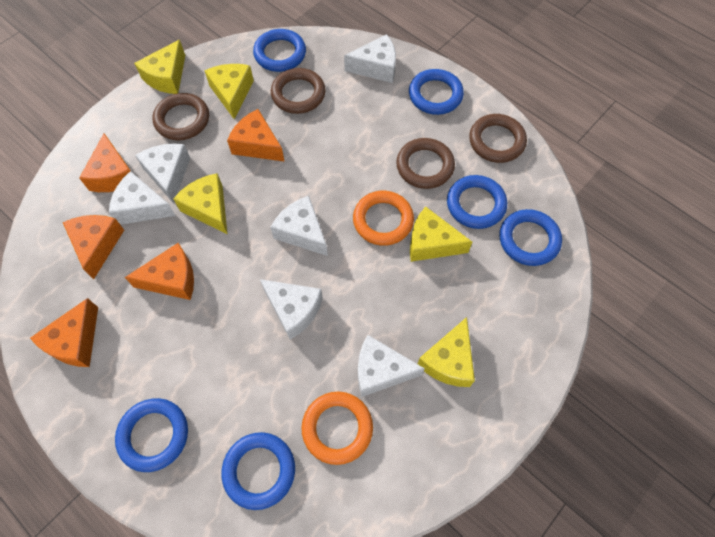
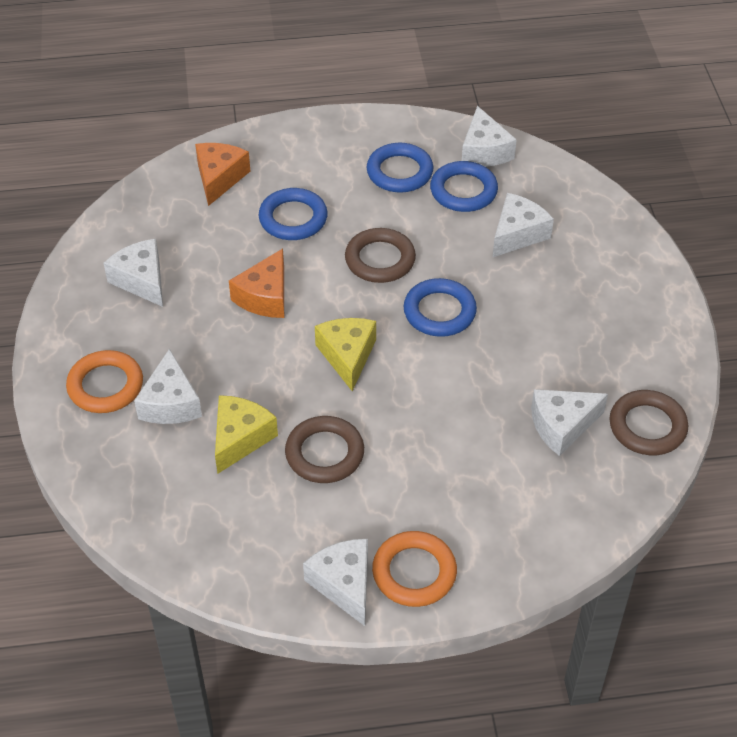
blue ring: [115,398,188,472] [221,432,295,510] [253,29,306,72] [409,69,464,115] [447,175,507,229] [499,209,562,266] = 6 -> [259,188,328,240] [367,143,433,193] [404,278,477,337] [430,161,498,212] = 4
brown ring: [153,93,209,140] [271,68,326,114] [396,138,455,189] [469,114,527,163] = 4 -> [285,416,364,483] [345,228,416,283] [609,390,688,455] = 3
orange cheese: [30,298,98,367] [63,215,124,279] [79,133,131,192] [125,243,194,300] [227,109,285,162] = 5 -> [195,143,250,206] [229,249,284,318] = 2
yellow cheese: [134,40,185,94] [173,173,228,235] [204,64,254,119] [410,207,472,262] [418,317,475,387] = 5 -> [215,395,278,474] [315,318,376,391] = 2

